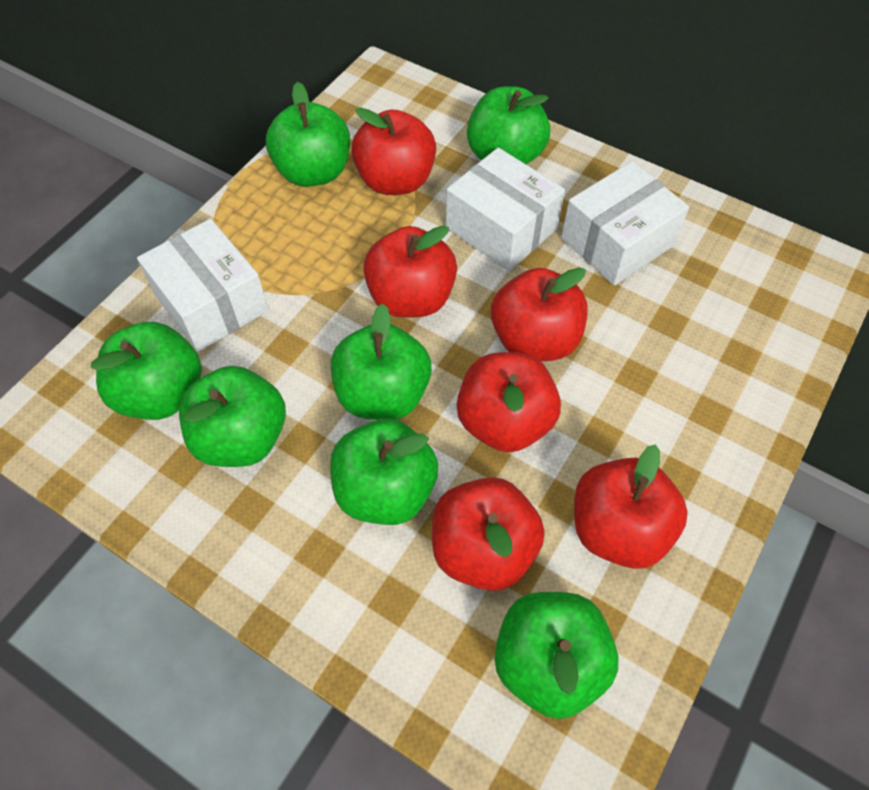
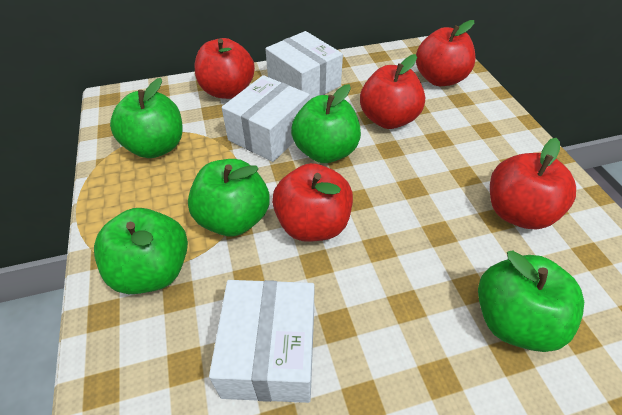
green apple: [91,322,202,420] [179,366,286,467] [266,82,350,187] [330,419,438,525] [331,304,432,420] [467,86,550,164] [494,592,619,719] = 7 -> [94,208,188,294] [110,78,183,158] [188,159,270,236] [291,84,361,163] [478,250,584,352] = 5
red apple: [351,107,436,195] [363,225,457,318] [432,477,545,591] [457,352,561,452] [491,267,588,362] [574,444,688,569] = 6 -> [195,38,255,99] [272,163,353,242] [360,54,425,129] [416,20,476,86] [490,138,576,229] = 5

